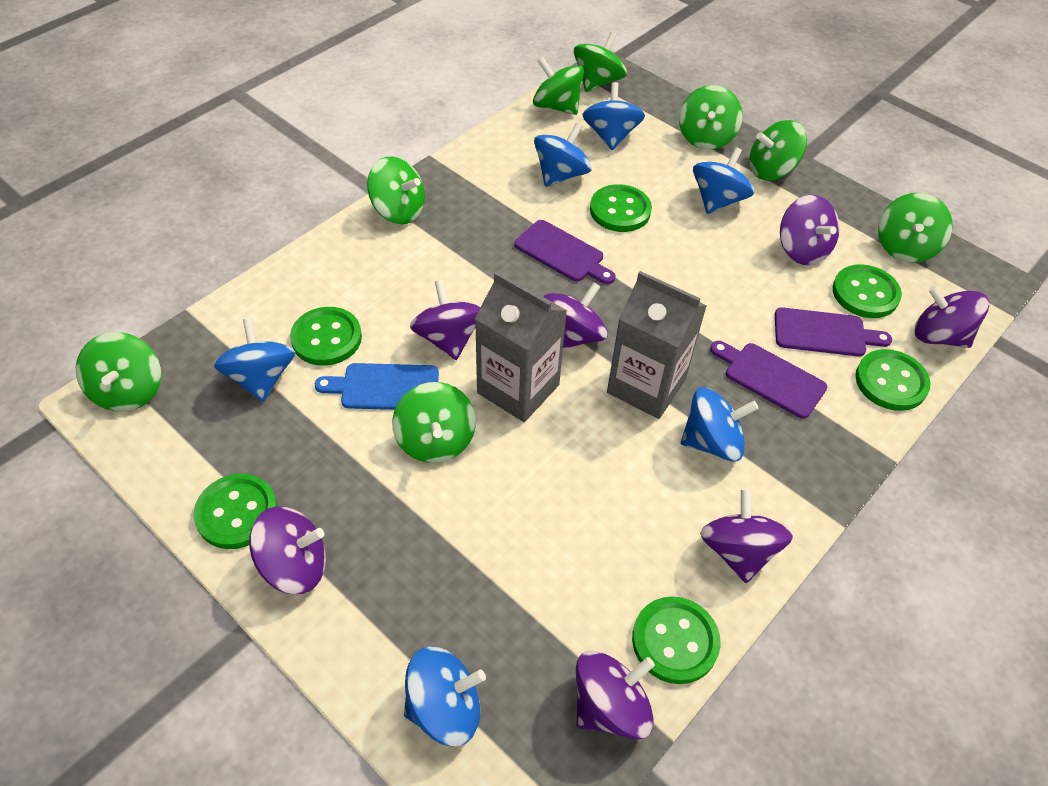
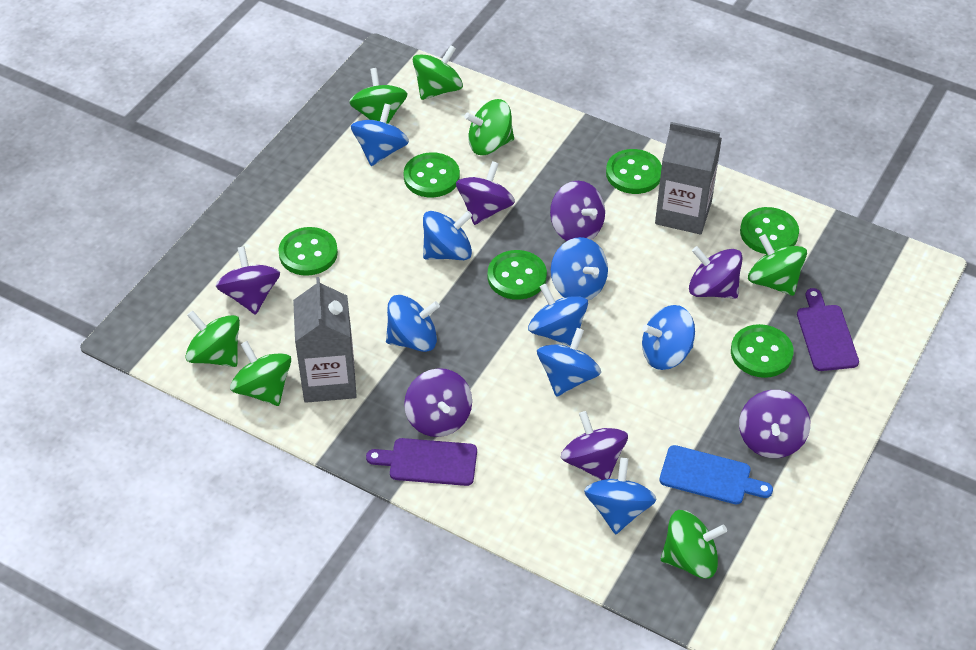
blue spinning top: [214,318,295,402] [404,646,486,746] [534,123,592,187] [582,82,645,150] [681,387,759,462] [693,147,754,214] = 6 -> [351,103,409,166] [386,295,440,352] [423,211,472,260] [528,284,588,346] [537,328,601,397] [551,237,608,300] [584,458,657,534] [642,305,695,370] = 8
green spinning top: [76,332,161,412] [367,157,425,224] [392,382,476,463] [533,57,584,115] [574,32,627,92] [679,85,743,150] [749,120,807,180] [878,193,953,263] = 8 -> [185,311,240,367] [230,341,291,406] [349,68,407,124] [413,45,463,100] [464,99,514,155] [661,510,727,579] [748,234,807,296] = 7
purple cutting board: [514,220,615,284] [710,341,827,418] [775,307,892,357] = 3 -> [366,438,477,486] [797,288,859,371] = 2

